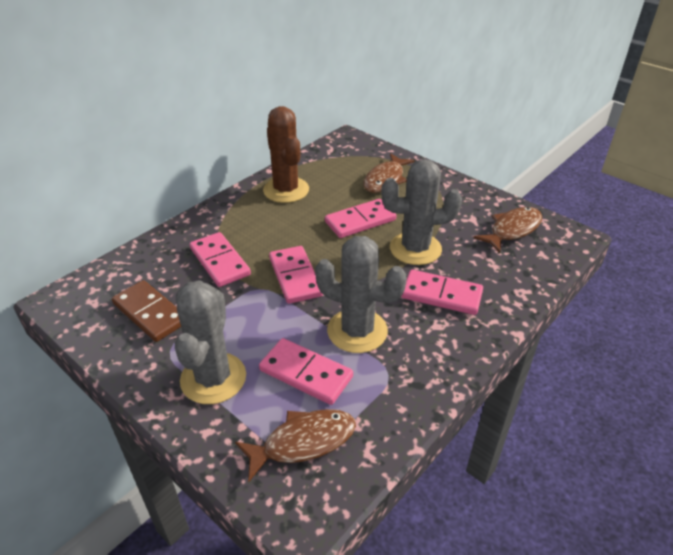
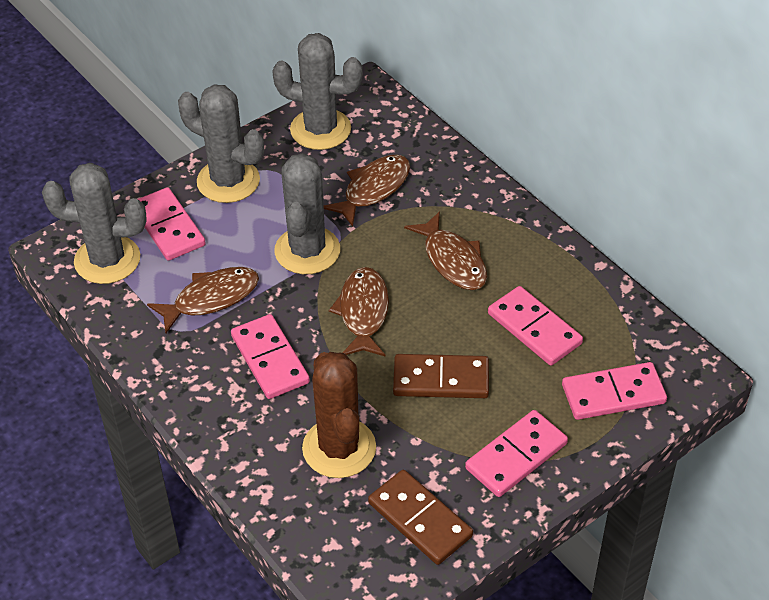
brown domino: [112,280,181,342] = 1 -> [368,470,473,565] [393,354,489,398] = 2
brown fish: [235,409,356,482] [364,153,415,193] [473,207,542,253] = 3 -> [147,267,259,333] [324,155,410,227] [329,267,389,356] [404,211,487,290] = 4
grey cactus: [175,280,246,404] [315,236,407,353] [381,159,462,265] = 3 -> [42,163,147,284] [178,84,264,203] [272,33,363,150] [274,153,340,274] = 4

